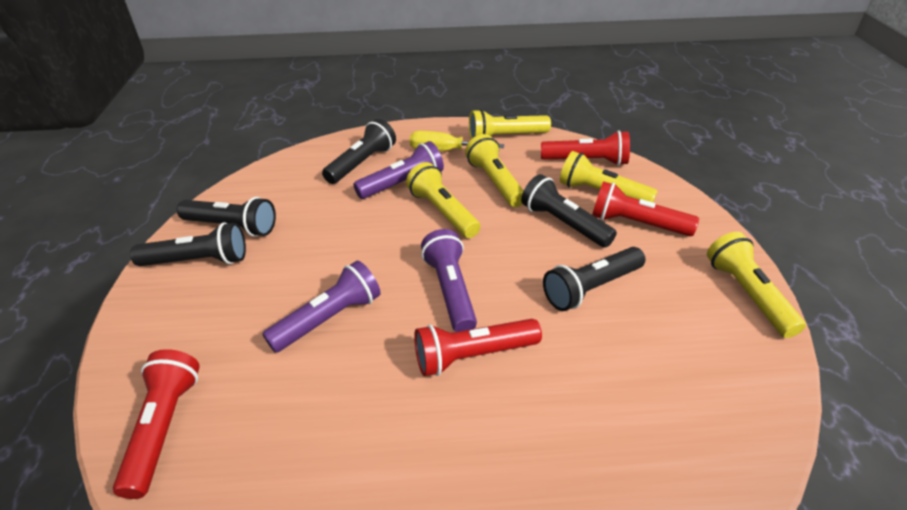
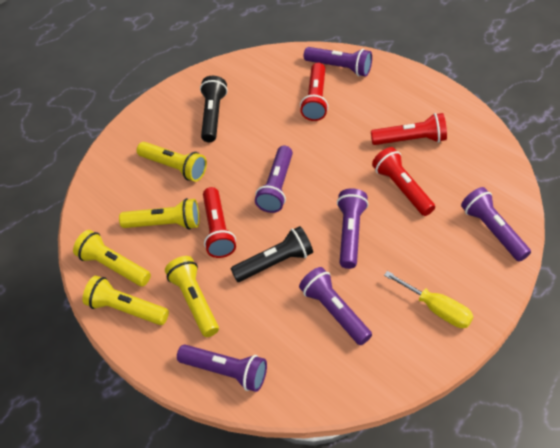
black flashlight: [130,222,246,266] [177,197,276,237] [322,119,396,184] [521,174,617,248] [543,247,645,311] = 5 -> [200,76,228,142] [231,226,313,282] = 2
purple flashlight: [262,261,380,353] [353,141,444,199] [421,229,477,332] = 3 -> [177,345,267,392] [255,146,293,213] [299,267,372,345] [304,47,372,76] [337,188,369,269] [461,187,531,262] = 6

